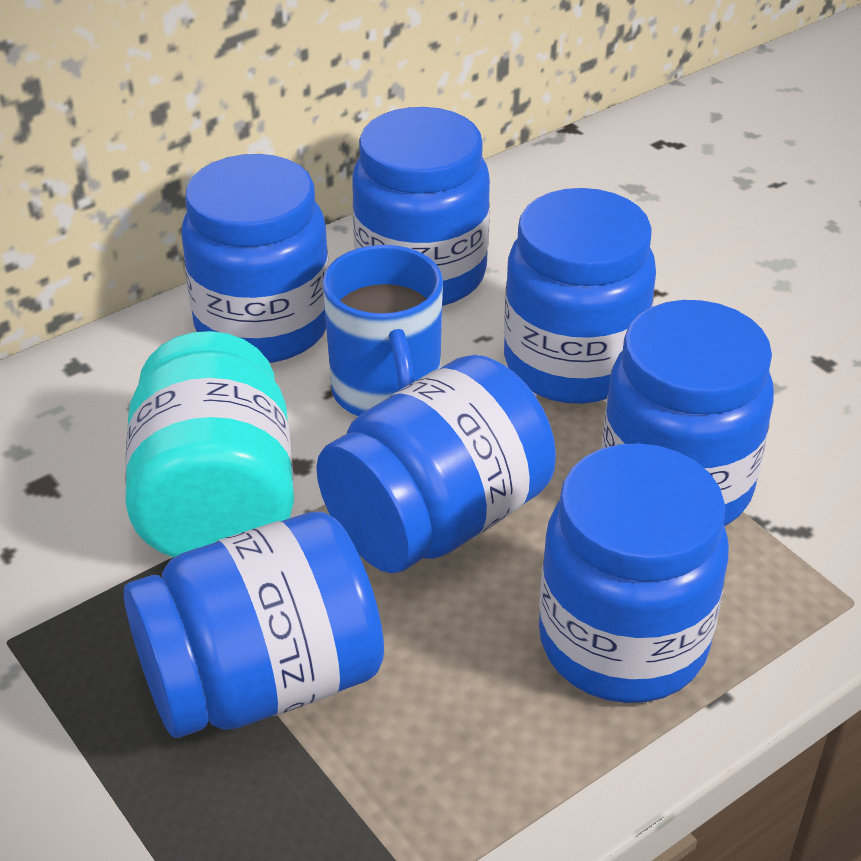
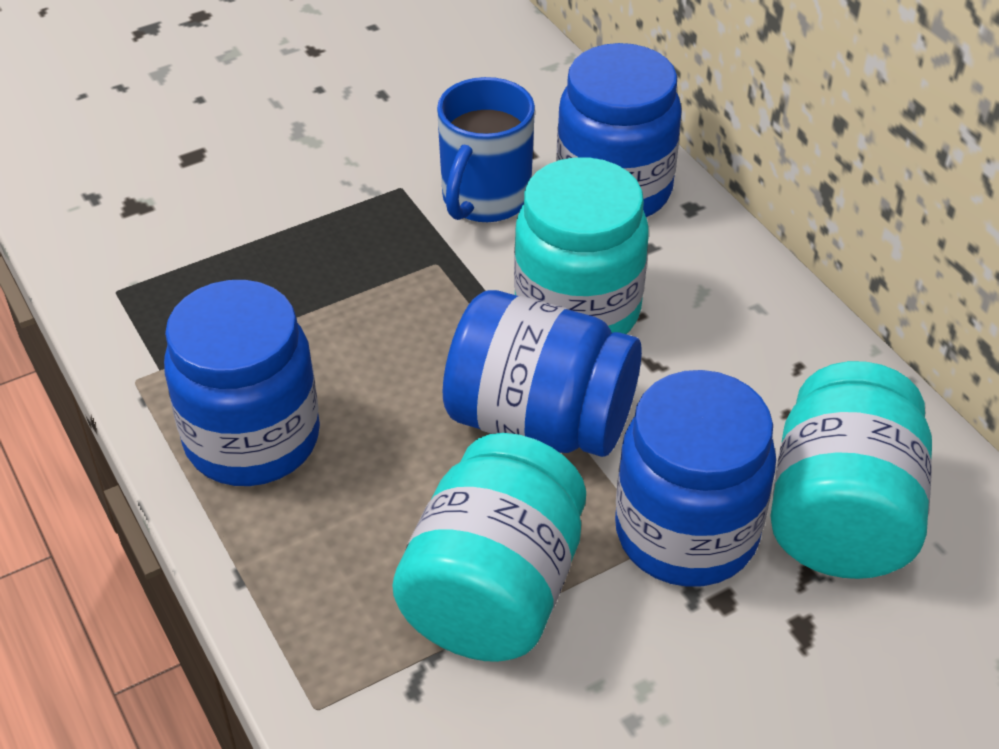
blue jar: [124,511,384,738] [181,154,329,363] [316,355,556,573] [352,107,490,306] [504,188,656,404] [539,443,729,703] [601,300,774,526] = 7 -> [164,280,320,486] [443,290,642,457] [556,43,682,217] [615,370,776,587] = 4
turquoise jar: [125,331,294,558] = 1 -> [392,433,586,662] [514,157,649,334] [770,361,932,579] = 3

